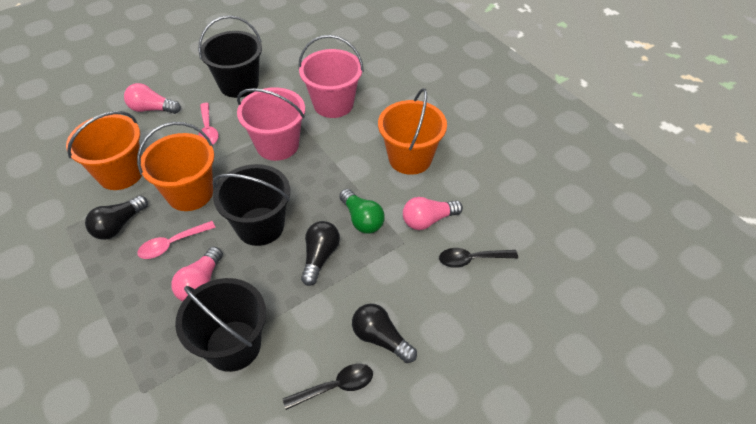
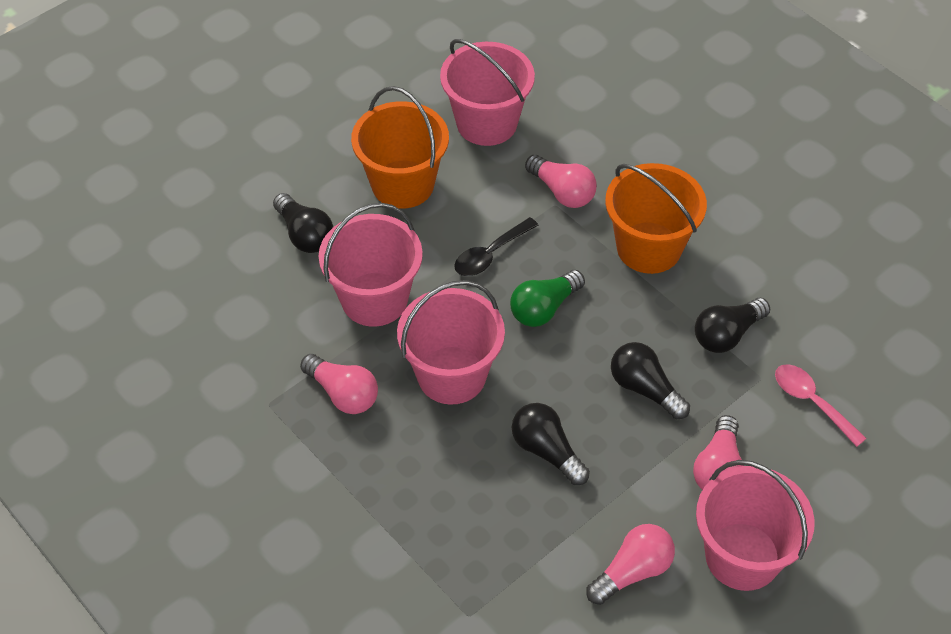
black bucket: [175,278,266,372] [198,15,262,98] [213,164,290,246] = 3 -> none = 0
black light bulb: [85,196,148,240] [301,221,340,286] [352,304,417,363] = 3 -> [273,193,333,253] [512,403,590,485] [611,342,690,419] [695,298,770,353] = 4
black spoon: [283,364,373,410] [439,248,518,268] = 2 -> [454,217,538,276] = 1
orange bucket: [66,111,142,190] [137,122,214,211] [378,88,447,175] = 3 -> [351,86,449,209] [605,163,707,274] = 2
pink bucket: [237,87,305,161] [298,35,364,118] = 2 -> [318,203,423,327] [397,280,505,405] [440,39,535,146] [696,460,815,591] = 4
pink light bulb: [124,83,181,114] [171,247,223,301] [403,197,463,230] = 3 -> [300,354,378,414] [525,155,597,208] [586,524,675,605] [693,415,744,490] = 4
pink spoon: [137,221,216,259] [198,103,219,145] = 2 -> [775,364,867,447] = 1

